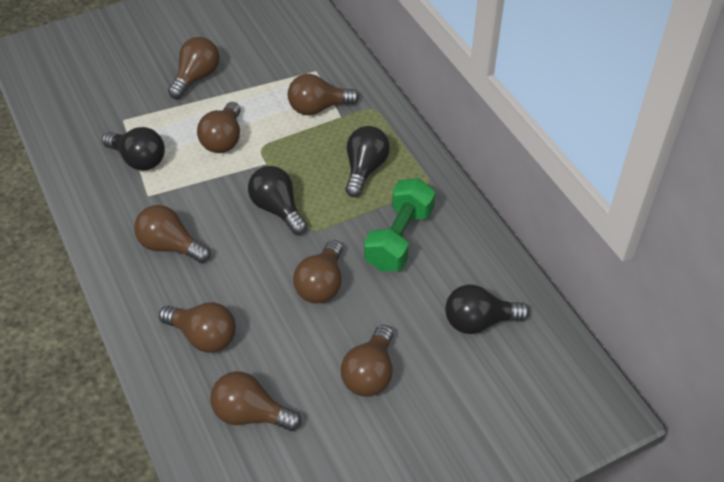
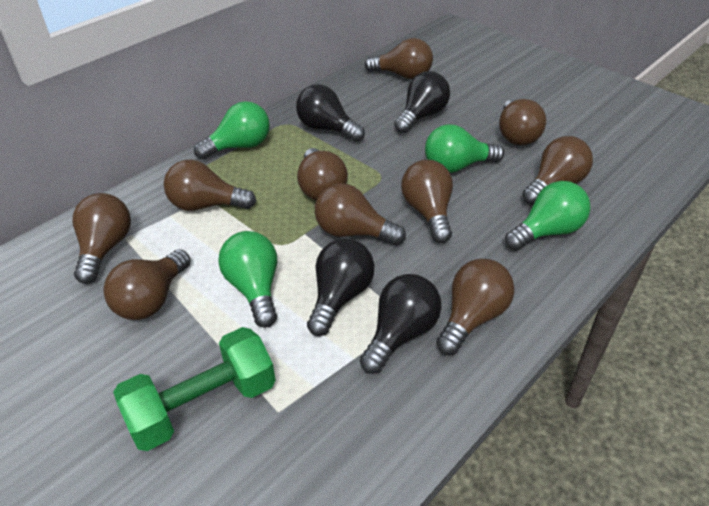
brown light bulb: [134,205,211,263] [159,302,236,353] [168,37,219,99] [197,102,241,153] [211,371,302,431] [288,74,359,115] [293,240,343,303] [341,325,393,397] = 8 -> [72,193,131,284] [103,249,191,320] [164,160,256,211] [297,148,348,200] [315,183,406,245] [365,38,433,79] [401,160,453,243] [436,259,515,355] [499,99,546,145] [522,136,593,205] = 10
green light bulb: none = 0 -> [194,101,270,159] [218,231,277,328] [425,124,504,173] [505,181,591,250] = 4

